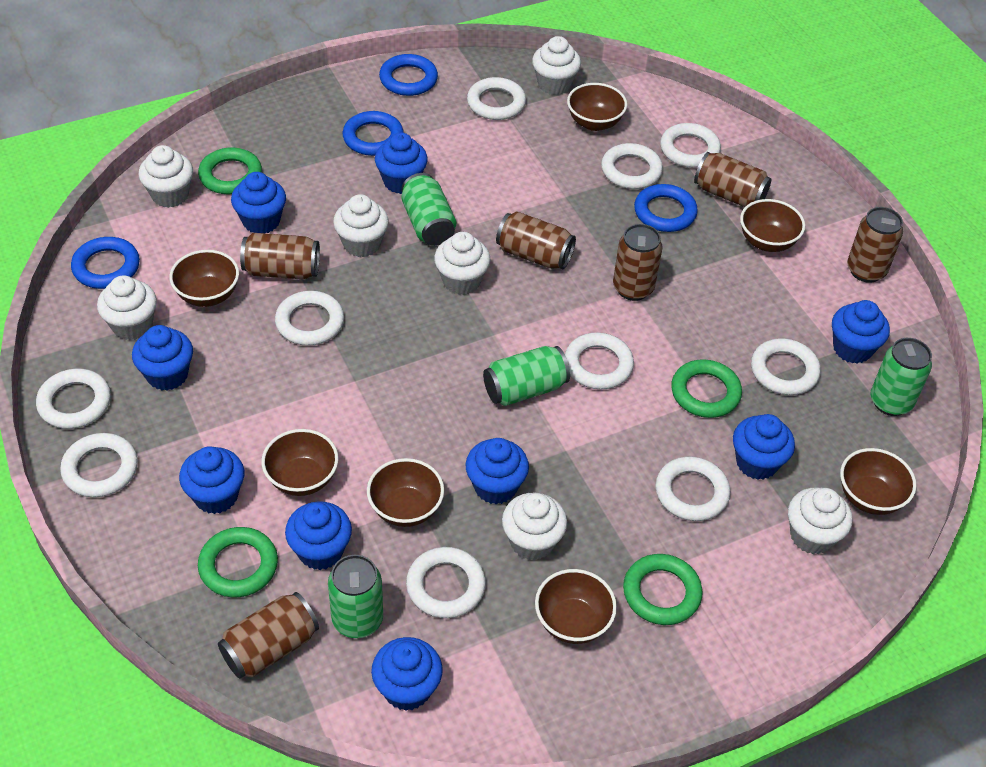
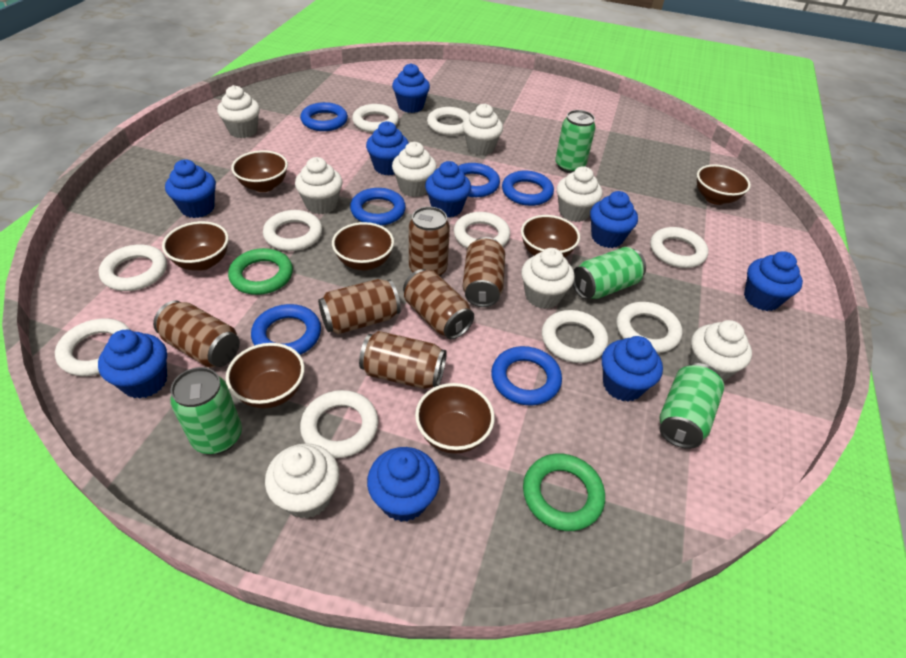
blue ring: [71,237,140,289] [342,111,404,156] [379,54,438,96] [634,184,698,232] = 4 -> [251,304,321,355] [300,102,348,131] [350,188,406,226] [458,163,500,197] [491,346,562,405] [502,171,554,206] = 6
green ring: [198,147,262,194] [198,527,278,597] [623,554,703,625] [671,359,742,418] = 4 -> [228,248,293,295] [523,454,605,531] = 2
white cupcake: [97,275,157,340] [139,145,193,208] [333,194,389,257] [434,232,490,295] [502,493,567,561] [532,36,581,95] [788,487,853,554] = 7 -> [217,85,260,138] [265,443,339,519] [295,157,343,214] [392,142,437,197] [463,103,503,156] [521,248,575,309] [557,166,602,222] [689,320,752,382] = 8

